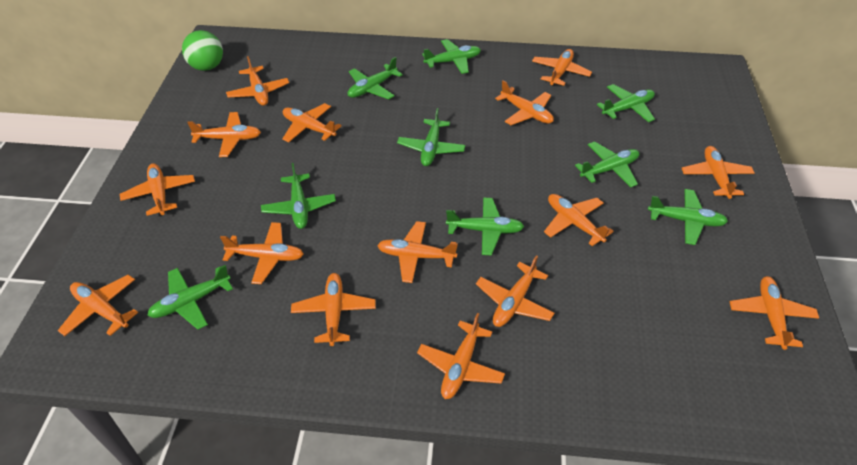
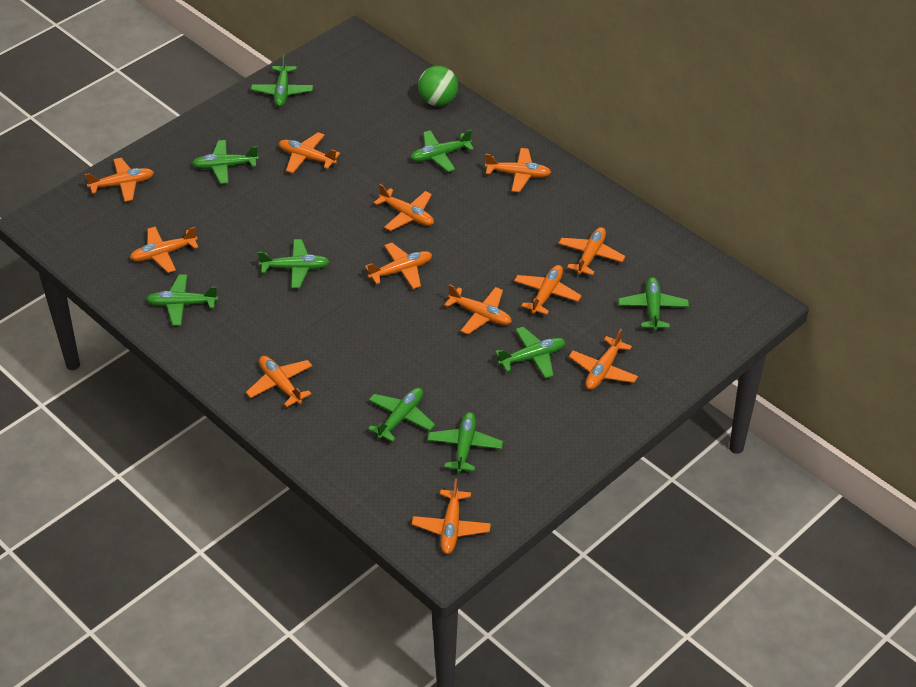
orange plane: [58,275,138,336] [119,163,195,216] [187,112,261,157] [220,222,304,284] [226,56,289,106] [282,103,342,142] [291,273,376,346] [377,221,458,283] [417,313,505,399] [476,255,554,327] [495,80,554,125] [532,49,592,86] [544,194,614,246] [681,146,754,199] [730,276,819,350] = 15 -> [85,158,154,202] [130,226,199,273] [246,356,313,407] [279,132,340,173] [365,243,432,289] [374,184,434,231] [412,479,491,554] [444,284,512,334] [485,148,551,192] [514,265,582,315] [558,227,625,275] [569,329,638,390] = 12

